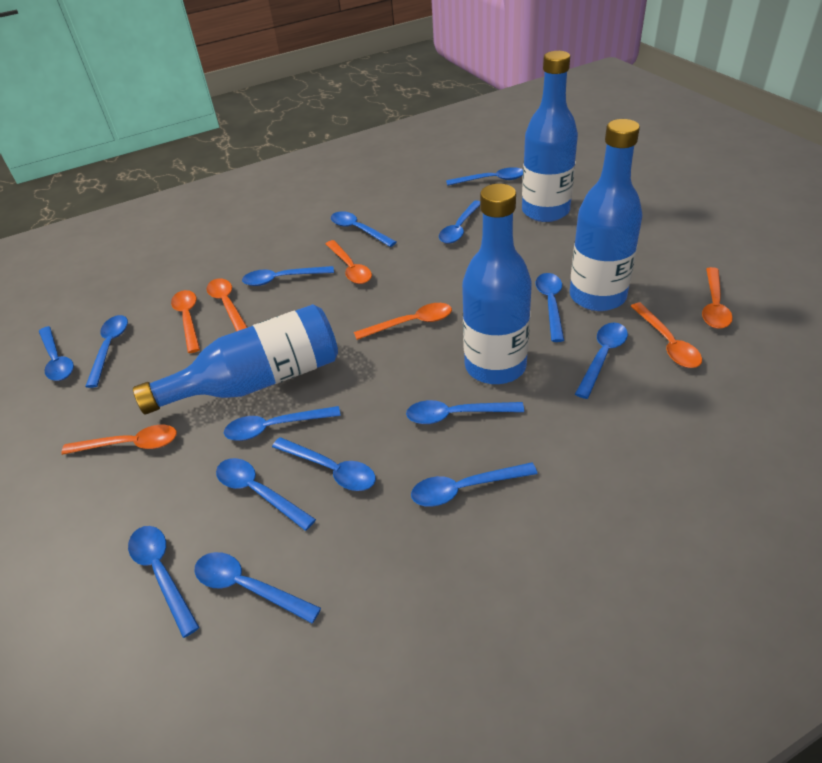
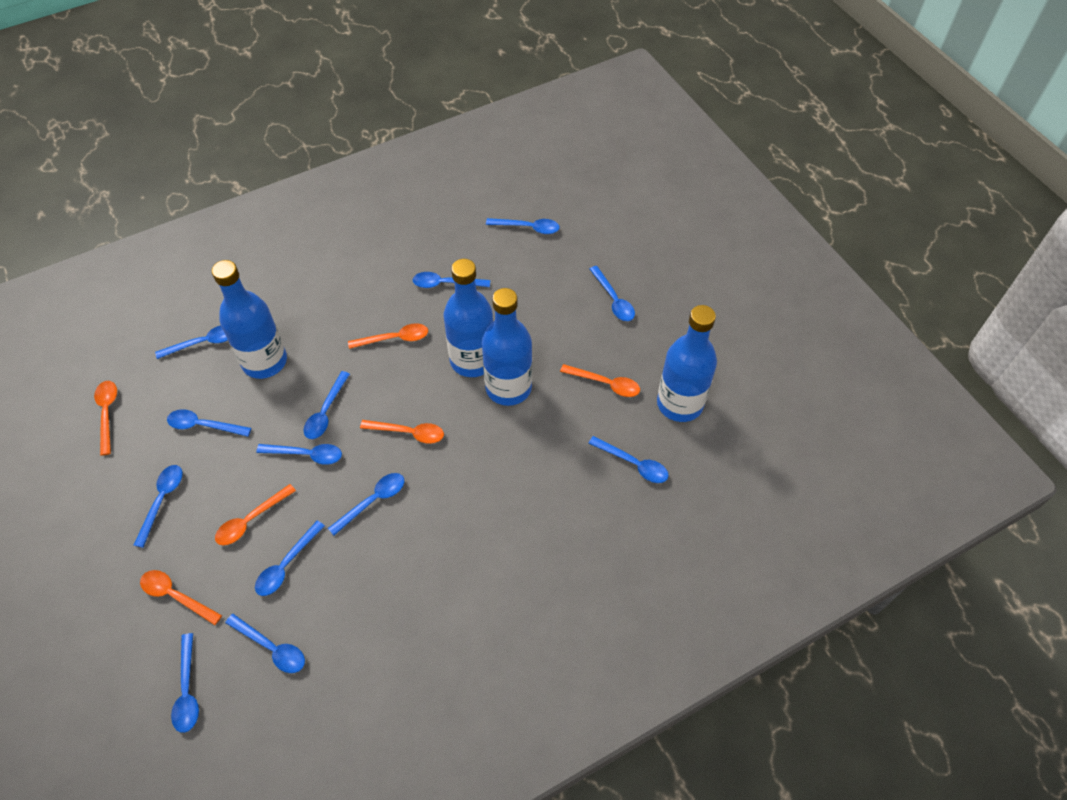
blue spoon: [39,326,74,381] [85,315,128,388] [128,526,199,638] [194,552,321,623] [216,458,316,531] [224,406,341,441] [242,266,334,286] [272,437,376,491] [331,211,396,247] [406,400,524,424] [411,462,537,507] [439,200,480,244] [446,167,523,186] [536,273,564,342] [575,323,628,399] = 15 -> [134,465,183,548] [155,325,228,359] [167,409,251,437] [171,633,199,733] [225,614,305,673] [255,520,325,596] [256,444,342,465] [304,371,350,439] [328,473,404,536] [413,272,490,288] [486,218,560,234] [588,436,669,483] [590,266,635,321] = 13
orange spoon: [61,425,177,455] [171,290,200,353] [206,279,248,331] [326,240,372,284] [354,303,452,340] [631,303,702,368] [702,267,733,329] = 7 -> [94,381,117,456] [140,570,222,625] [215,484,296,545] [348,323,428,349] [360,420,444,444] [560,364,640,397] = 6

